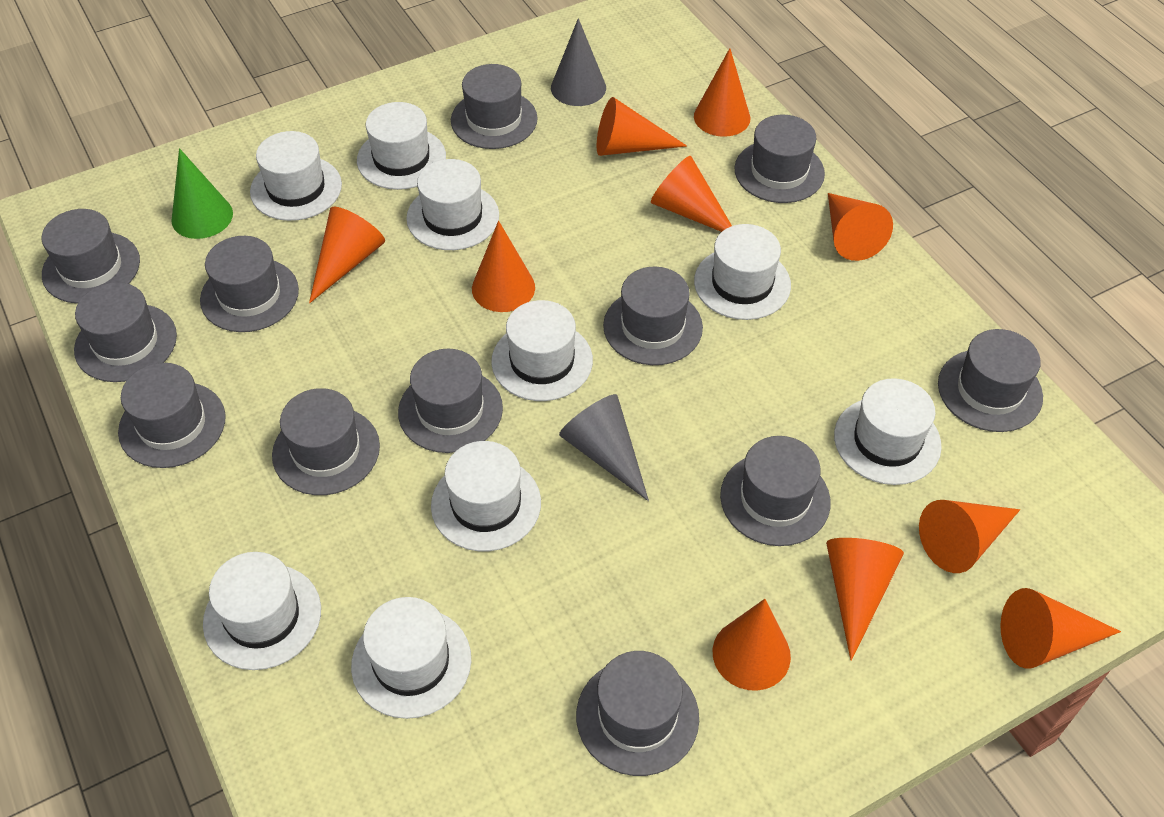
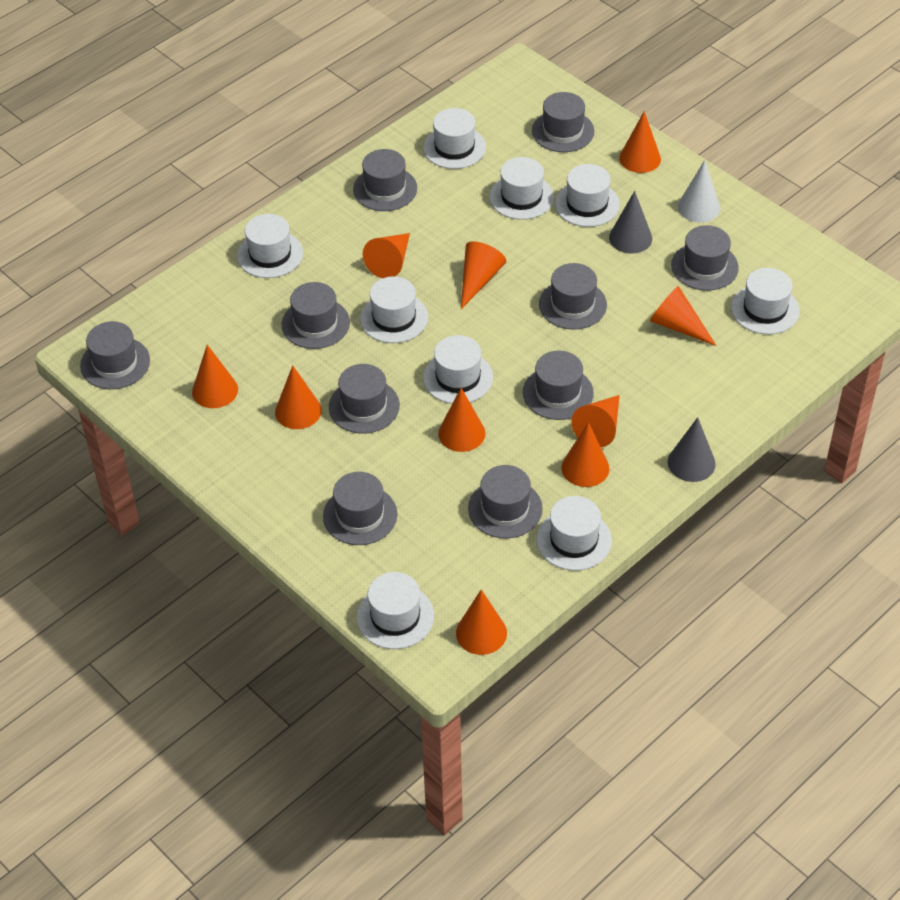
green cone: [171,148,233,239] = 1 -> none = 0
grey hat: [42,209,140,304] [74,282,177,382] [118,363,226,468] [200,236,299,332] [272,388,380,495] [398,349,503,453] [451,64,538,149] [576,651,699,776] [603,267,703,365] [720,436,831,546] [735,115,825,203] [938,329,1043,432] = 12 -> [80,321,150,389] [282,282,350,349] [323,472,398,545] [329,364,400,434] [353,149,417,211] [468,465,543,539] [523,350,594,420] [532,92,594,152] [539,263,607,330] [671,225,739,291] = 10
white cone: none = 0 -> [678,160,720,223] = 1

